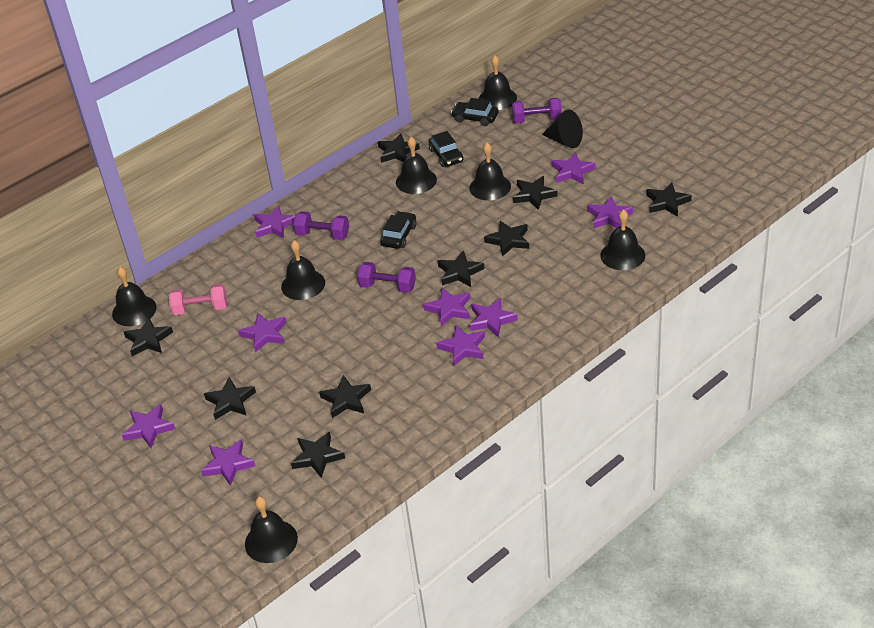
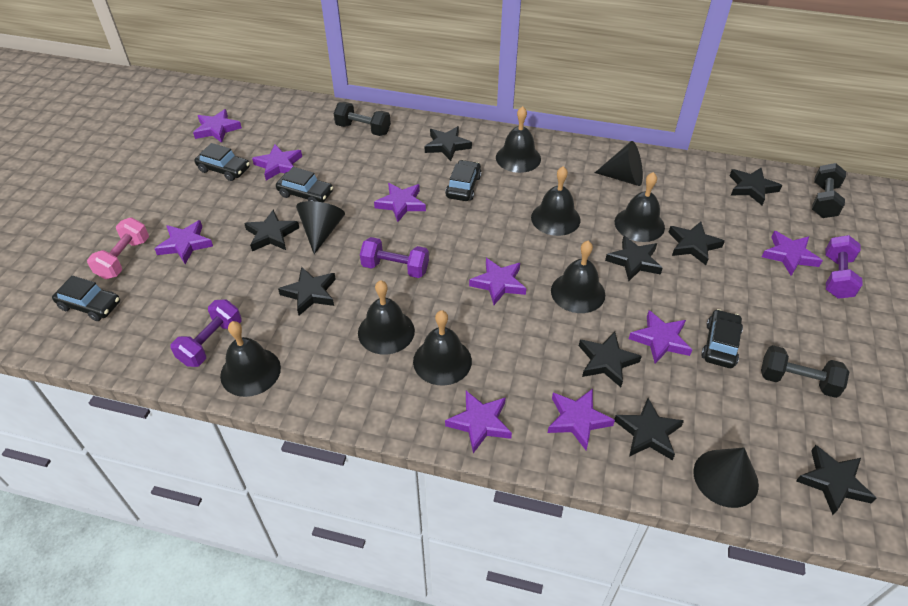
black car: [380,211,416,249] [429,131,464,167] [451,98,499,126] = 3 -> [52,275,120,321] [194,143,250,181] [276,167,333,202] [445,160,482,201] [701,309,743,368] = 5
black cone: [542,109,583,148] = 1 -> [296,201,345,254] [595,141,643,186] [693,447,759,508] = 3
black dumbbell: none = 0 -> [334,102,391,136] [761,345,849,398] [812,163,846,218] = 3

